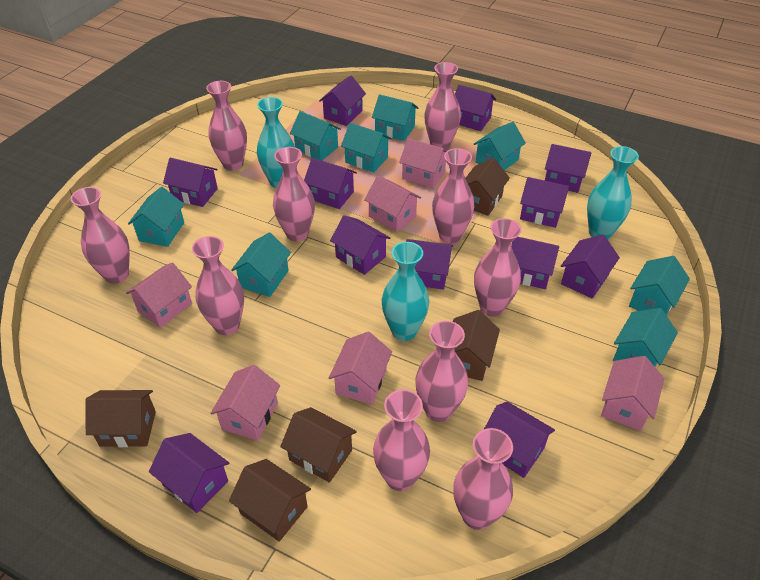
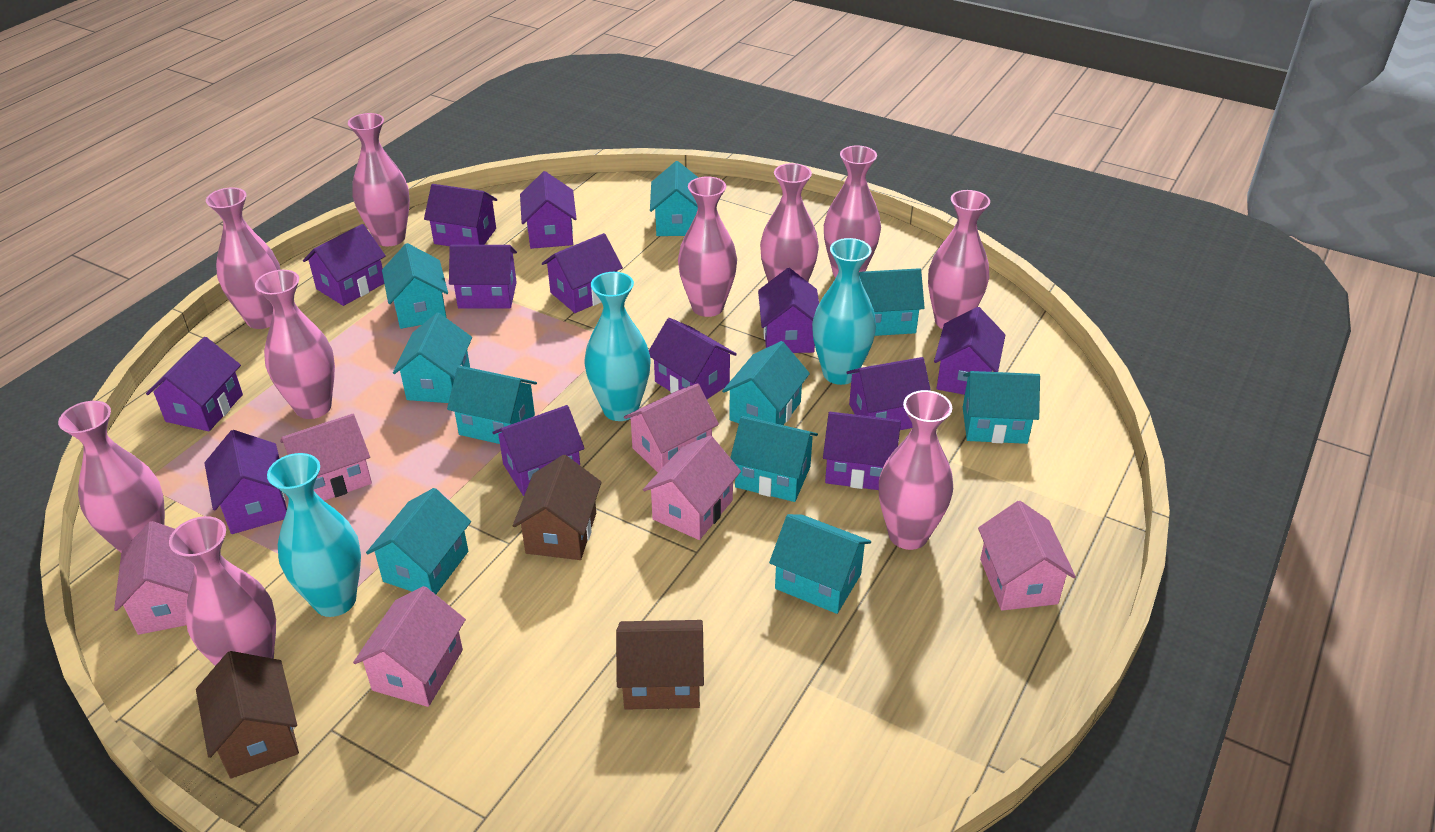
brown house: [85,390,156,447] [229,459,311,542] [280,407,357,483] [453,310,500,381] [465,158,510,216] = 5 -> [196,651,299,779] [513,455,602,560] [616,620,704,710] = 3
purple house: [149,433,229,513] [163,158,218,207] [304,158,357,209] [319,76,366,126] [330,215,390,275] [406,239,453,290] [455,85,496,131] [484,401,555,478] [511,237,559,289] [520,177,569,228] [545,144,591,193] [561,235,620,299] = 12 -> [146,337,243,431] [205,430,287,534] [303,224,386,306] [424,184,497,246] [449,245,517,309] [492,405,585,496] [520,171,576,249] [542,233,623,313] [649,318,737,399] [758,268,819,353] [823,412,901,490] [846,357,931,430] [934,307,1005,395] = 13
turquoise house: [128,187,184,247] [231,233,291,297] [290,111,341,160] [341,123,392,172] [372,94,418,141] [474,122,526,170] [613,308,678,366] [629,256,690,315] = 8 -> [366,488,471,594] [382,243,448,329] [393,313,472,403] [447,366,537,444] [650,161,699,236] [722,341,810,425] [730,416,818,502] [769,514,871,614] [859,268,925,336] [963,371,1040,444] = 10

